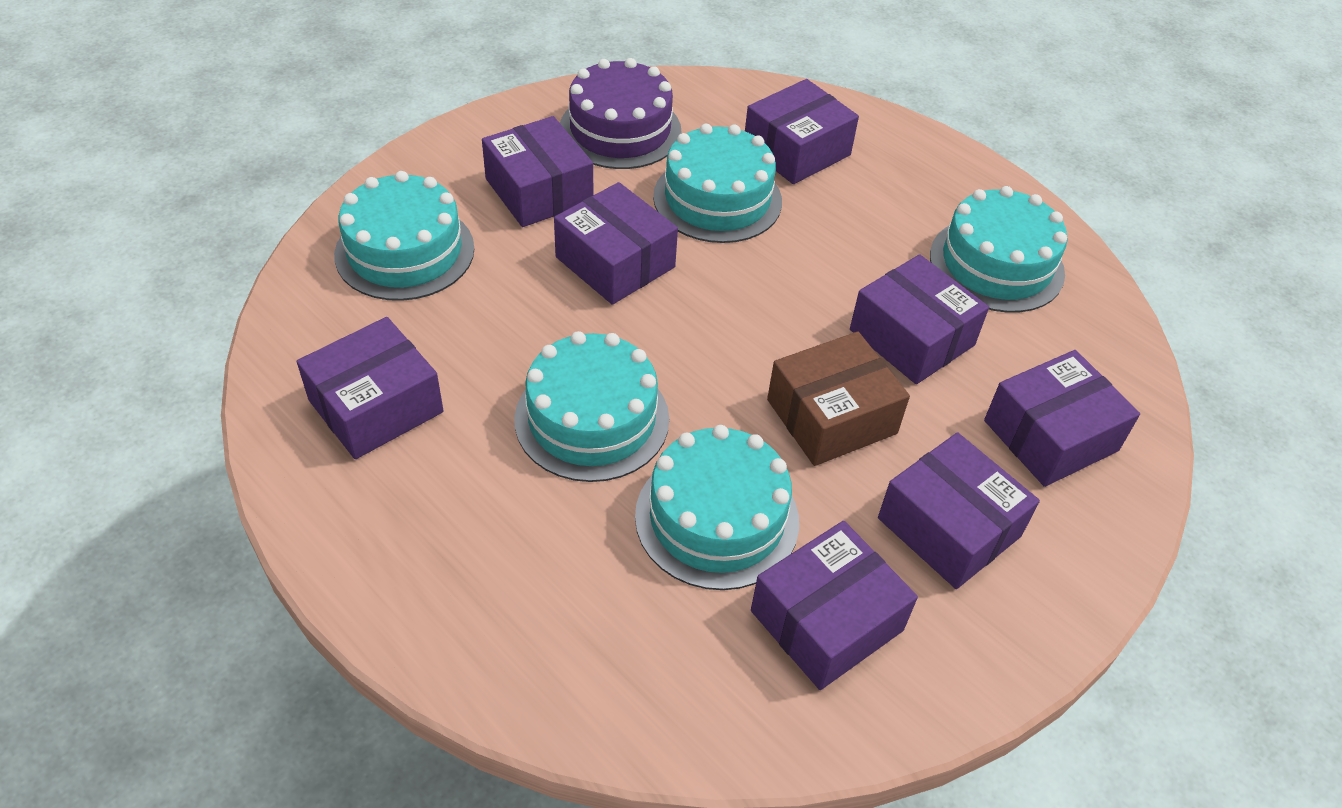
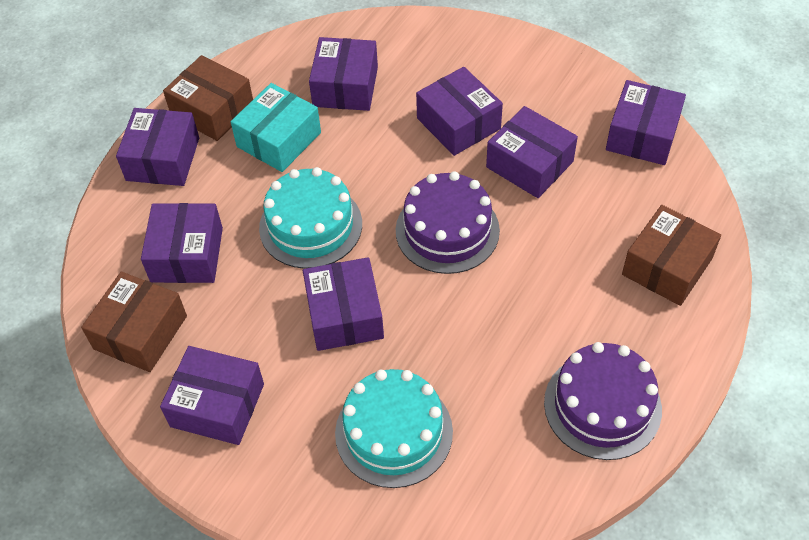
brown box: [767,332,910,466] = 1 -> [81,272,187,372] [163,55,253,141] [622,205,721,306] = 3
purple cake: [560,58,681,169] = 1 -> [396,171,500,274] [544,342,662,460] = 2
turquoise box: none = 0 -> [231,83,321,172] = 1
turquoise cake: [334,171,474,301] [514,331,669,482] [635,425,799,590] [653,124,782,243] [930,186,1068,313] = 5 -> [259,167,362,269] [335,369,453,488] = 2

